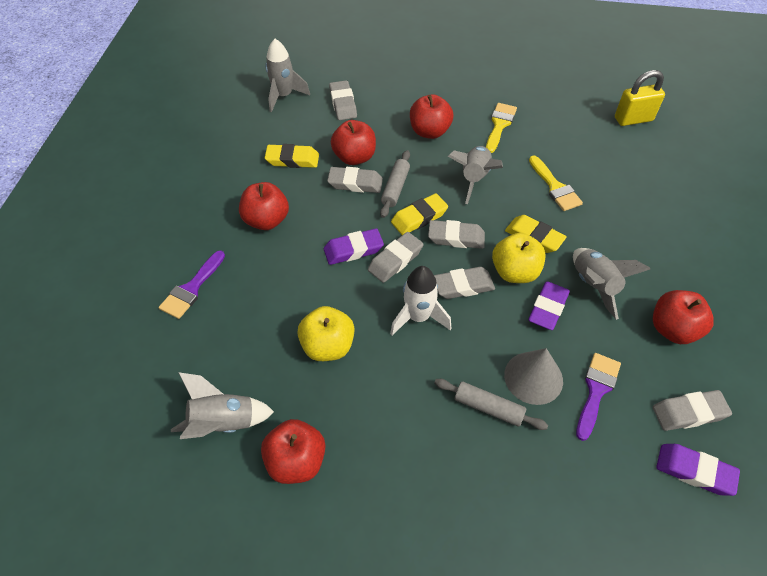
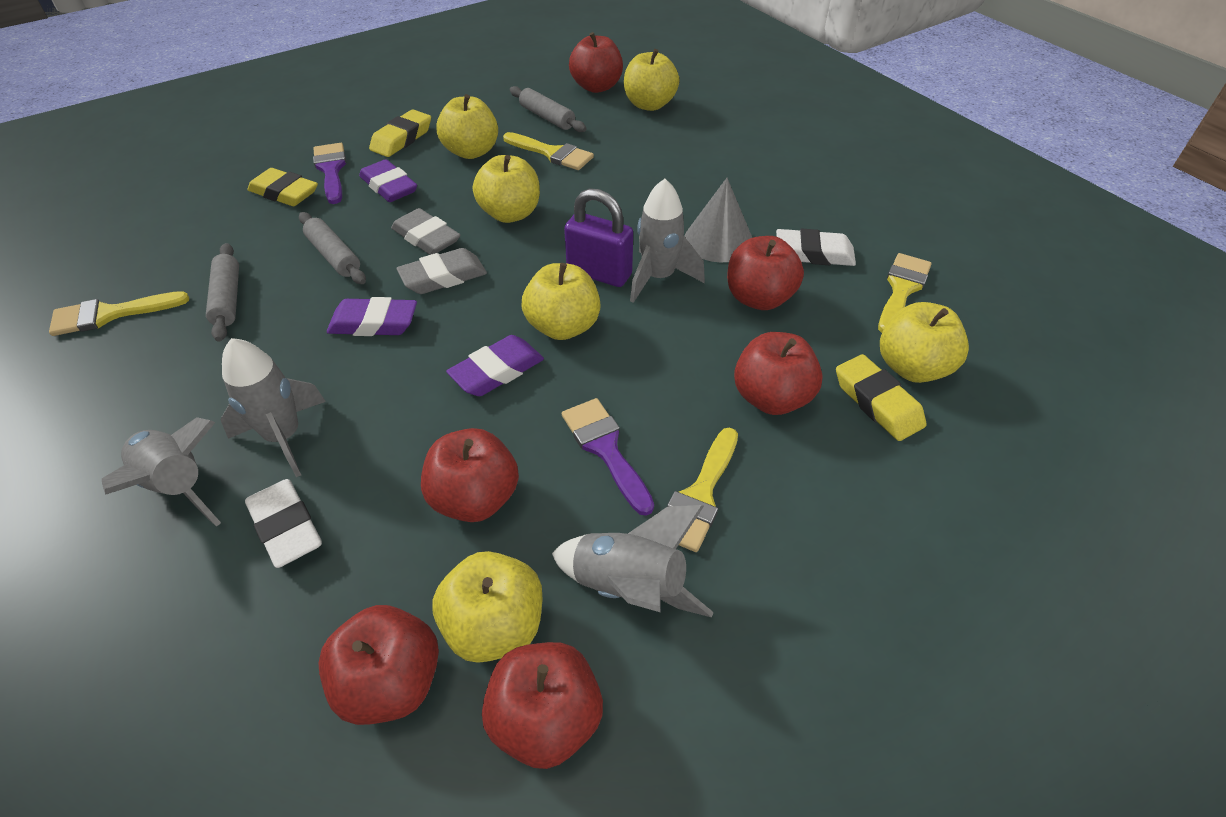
grey eraser: [327,167,383,193] [329,80,357,120] [368,232,424,283] [428,220,485,249] [434,267,495,299] [653,390,732,431] = 6 -> [391,208,460,255] [396,248,487,294] = 2
grey rolling pin: [380,150,410,218] [434,379,548,430] = 2 -> [206,243,239,341] [299,212,366,284] [510,86,586,132] = 3
purple padlock: none = 0 -> [564,188,633,287] = 1
red apple: [239,182,289,230] [261,419,325,484] [331,120,376,165] [410,94,453,139] [653,290,714,344] = 5 -> [318,605,439,725] [421,428,519,522] [482,642,603,769] [569,32,623,93] [727,236,804,310] [734,332,823,415] = 6
white eraser: none = 0 -> [245,479,322,568] [776,228,856,266] = 2
white rocket: [390,266,451,335] = 1 -> none = 0
yellow apple: [297,306,355,361] [492,233,546,283] = 2 -> [433,551,542,663] [436,94,498,159] [473,155,540,223] [522,263,600,340] [624,49,680,111] [880,302,969,383] = 6
yellow brush: [486,103,517,153] [529,155,583,211] = 2 -> [49,291,189,336] [503,132,594,170] [667,427,738,552] [878,253,932,333] = 4
yellow padlock: [615,70,665,126] = 1 -> none = 0

